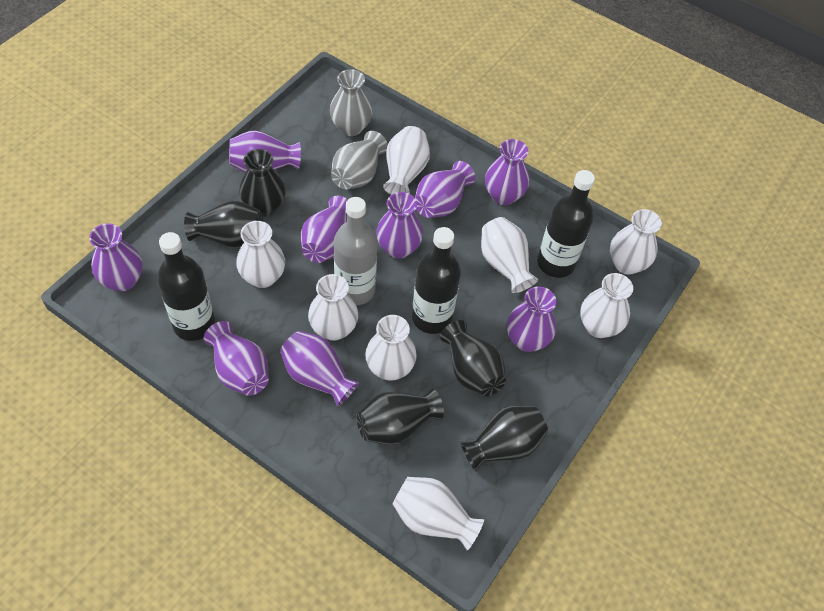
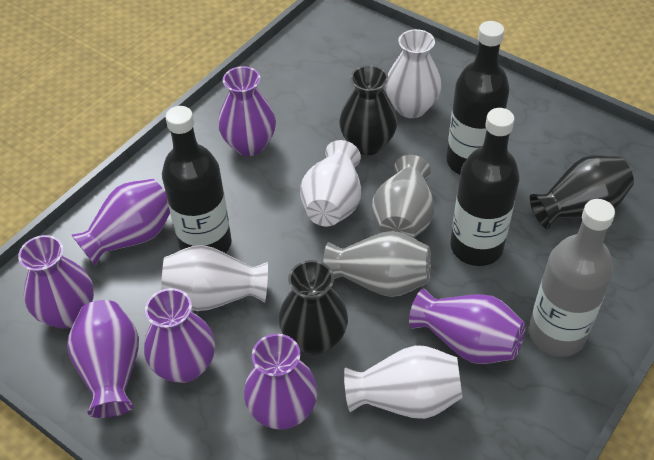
black vase: [184,201,263,248] [239,149,286,216] [356,388,444,445] [440,320,506,396] [460,406,548,472] = 5 -> [279,260,348,355] [339,65,397,155] [530,155,634,229] = 3
purple vase: [89,223,143,292] [204,321,269,396] [229,131,301,173] [280,331,359,406] [301,196,348,263] [376,192,423,259] [415,161,475,218] [485,139,529,205] [507,286,556,352] = 9 -> [18,235,94,329] [67,300,139,418] [72,179,170,266] [144,288,215,383] [218,66,276,156] [244,334,318,430] [409,289,525,364] = 7
white vase: [236,221,285,288] [308,274,358,341] [365,315,417,381] [383,126,430,195] [392,477,484,551] [481,217,538,293] [581,273,633,338] [610,209,662,275] = 8 -> [161,245,268,311] [300,140,361,226] [344,345,463,419] [385,29,441,118] = 4

